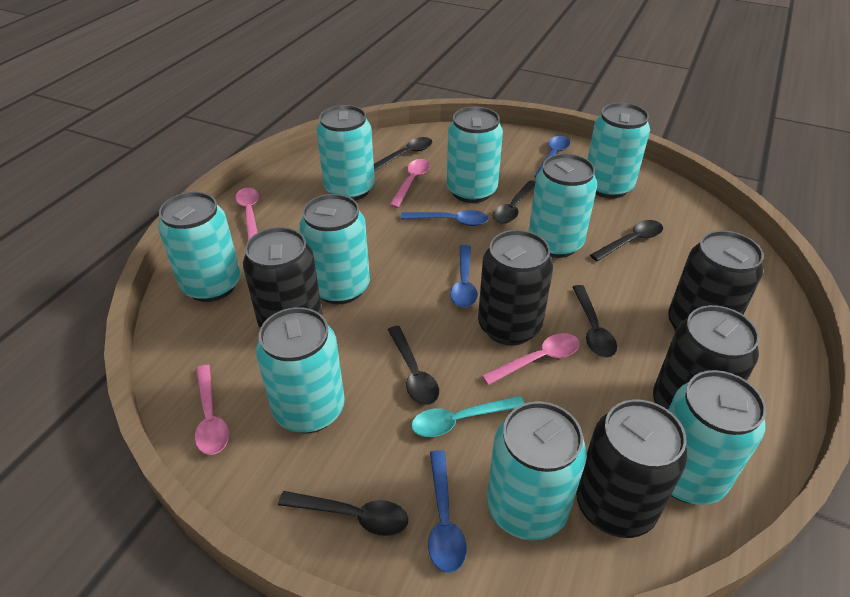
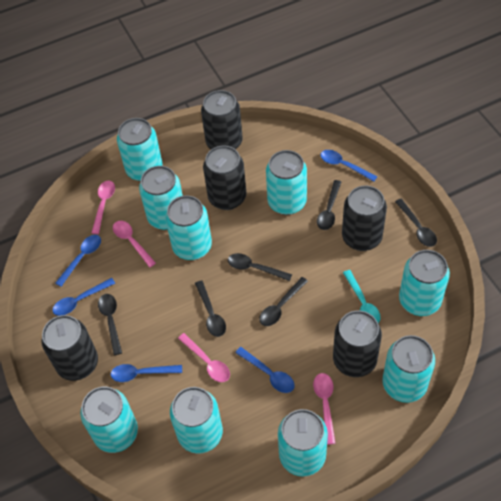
blue spoon: [401,210,489,226] [428,450,466,573] [450,245,478,308] [534,136,570,178] = 4 -> [52,278,115,316] [55,235,101,287] [110,364,182,382] [235,347,295,393] [320,150,377,182] = 5

